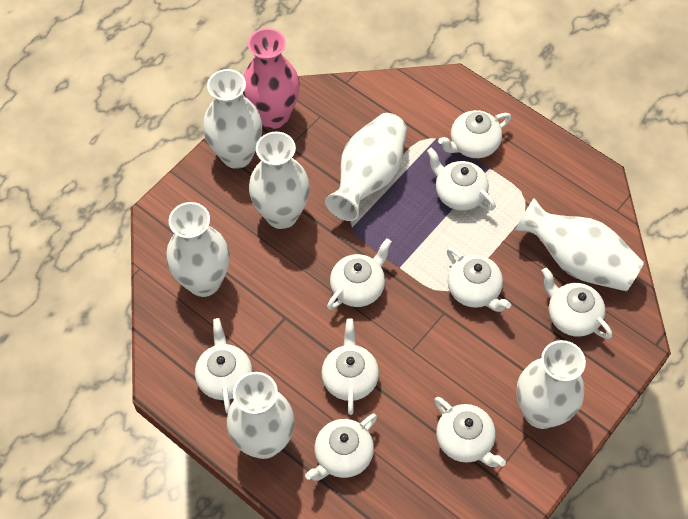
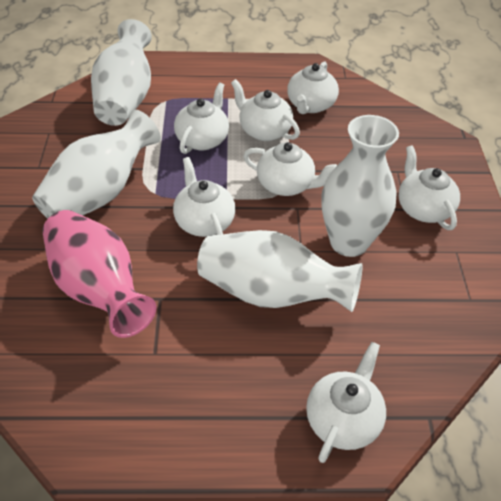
white teapot: [195,318,252,414] [305,414,377,481] [321,319,379,415] [327,238,392,310] [427,148,496,211] [434,397,506,467] [438,110,511,158] [447,247,511,312] [542,267,612,339] = 9 -> [173,157,235,237] [174,83,229,154] [231,79,300,141] [243,142,337,196] [287,61,339,114] [306,342,386,463] [398,145,460,230] = 7
white vase: [166,202,230,297] [203,69,262,169] [227,372,295,459] [249,132,310,229] [325,113,407,221] [515,198,644,291] [516,340,586,429] = 7 -> [32,110,161,219] [91,19,152,126] [197,230,362,312] [321,115,399,257] = 4

